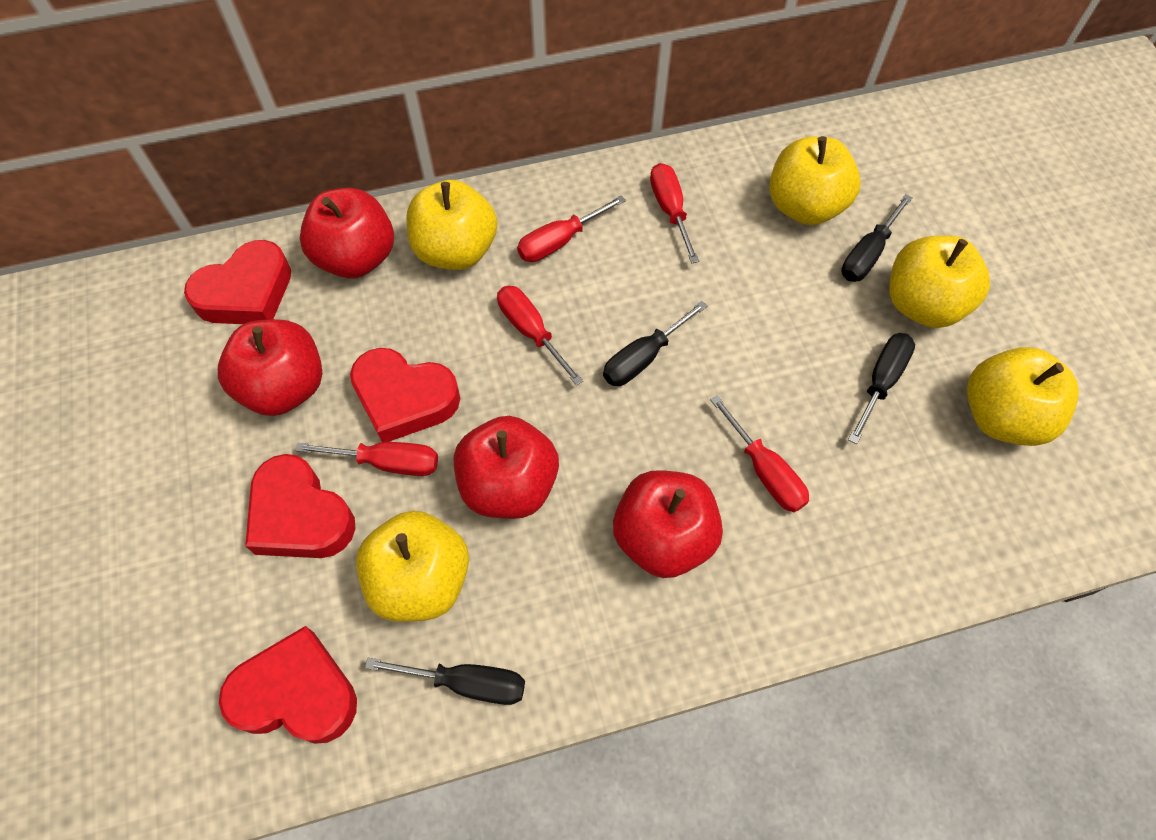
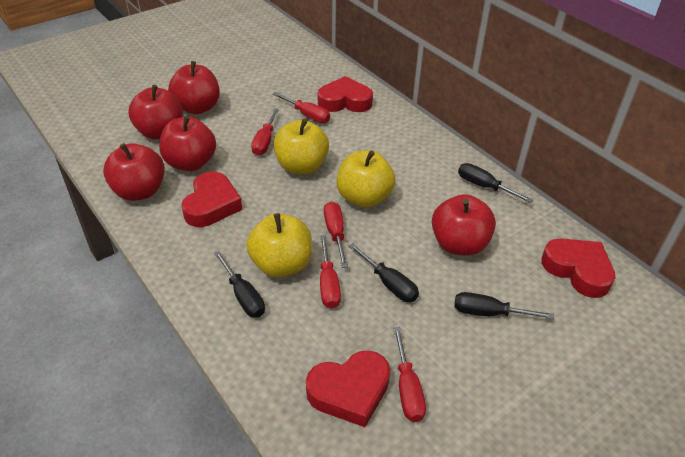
red apple: [218,319,322,416] [300,188,394,279] [454,416,559,519] [613,470,723,578] = 4 -> [103,143,165,201] [129,85,183,140] [159,115,216,171] [168,61,220,114] [432,195,496,256] = 5
yellow apple: [356,511,469,622] [406,180,497,270] [769,136,861,225] [889,236,990,328] [967,347,1079,446] = 5 -> [246,213,312,277] [273,119,329,174] [337,150,395,208] = 3

